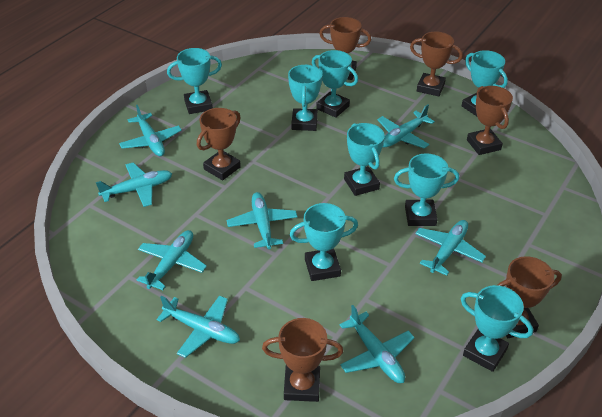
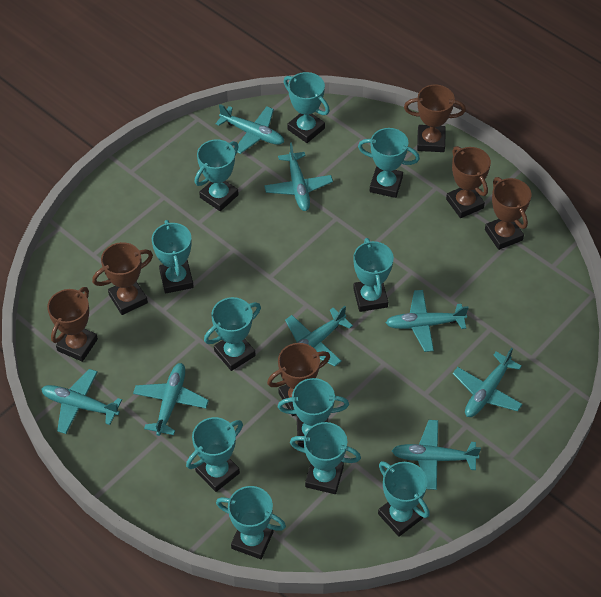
turquoise trophy: [167,48,222,114] [288,64,322,131] [290,203,358,281] [312,50,358,118] [344,123,385,196] [394,153,459,226] [461,285,533,372] [462,50,508,116] = 8 -> [152,220,194,293] [186,417,243,492] [195,139,239,211] [204,297,261,371] [216,486,286,559] [278,378,349,448] [284,72,330,143] [290,422,361,494] [353,238,394,312] [358,128,420,198] [378,461,430,536] = 11

